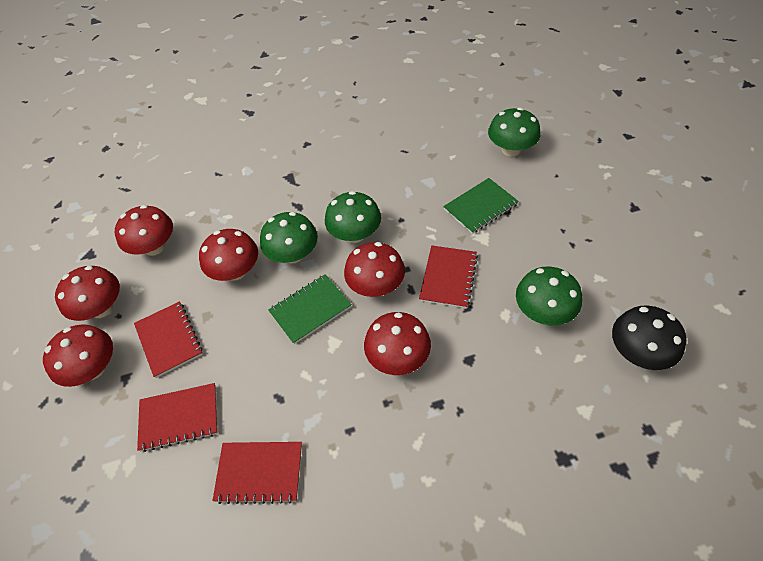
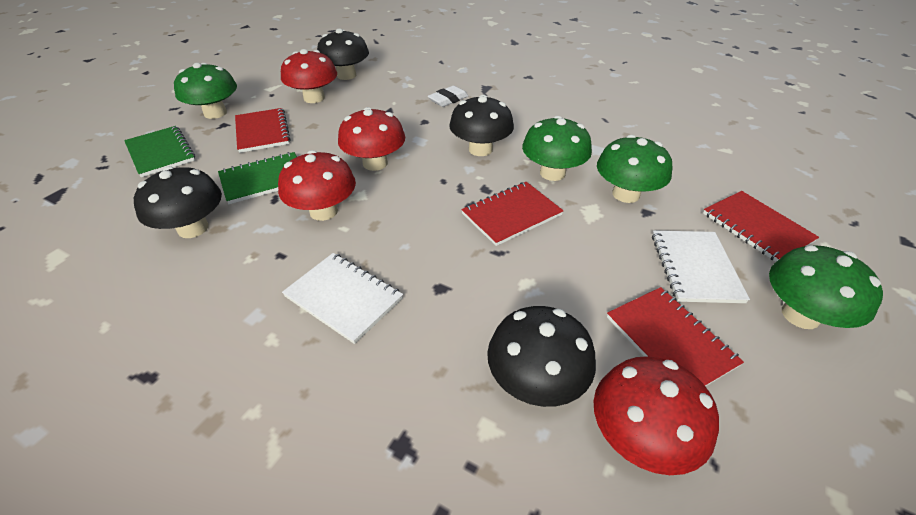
black mushroom: [612,306,686,370] = 1 -> [134,166,222,238] [317,28,369,80] [449,95,514,156] [487,306,596,407] = 4
red mushroom: [43,324,113,387] [55,266,120,321] [115,205,173,256] [199,229,258,281] [344,242,405,297] [364,312,431,375] = 6 -> [278,150,356,221] [281,49,337,103] [338,107,405,171] [594,356,719,475] = 4
white eraser: none = 0 -> [428,86,468,107] = 1
white notebook: none = 0 -> [282,253,403,344] [652,231,750,303] = 2

